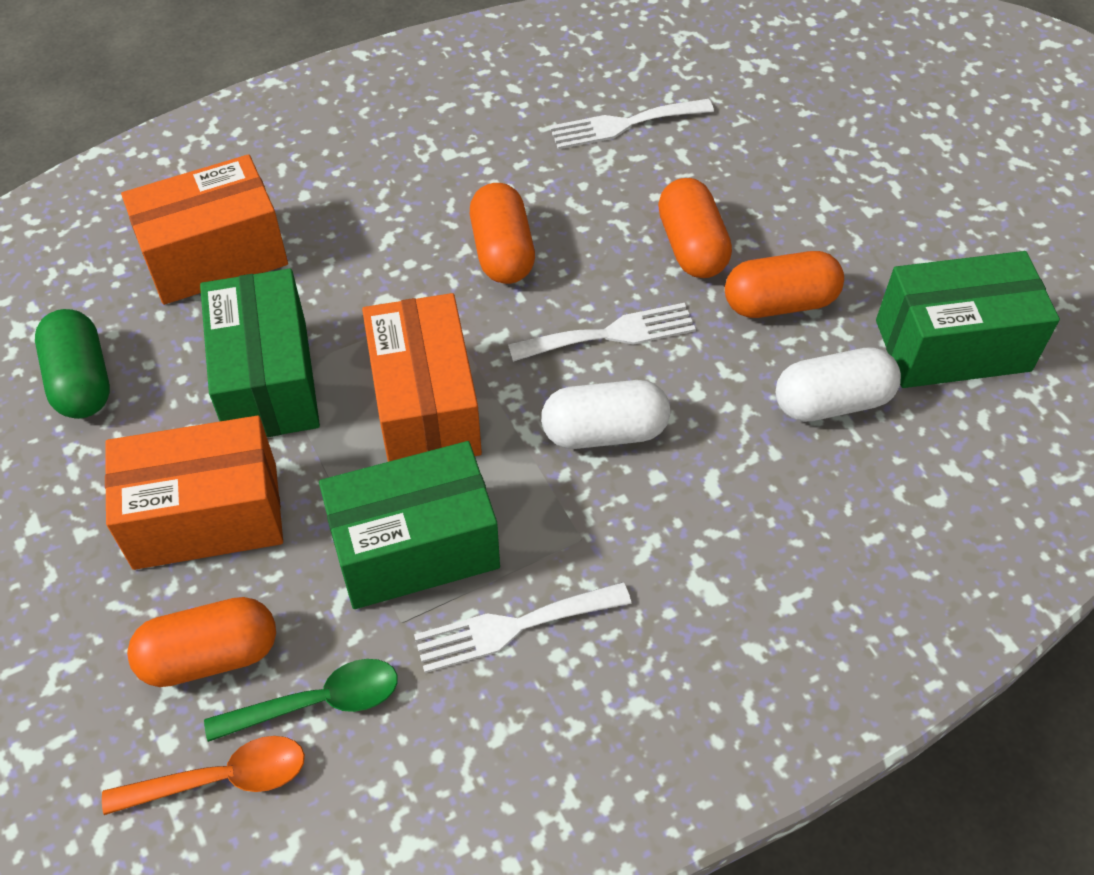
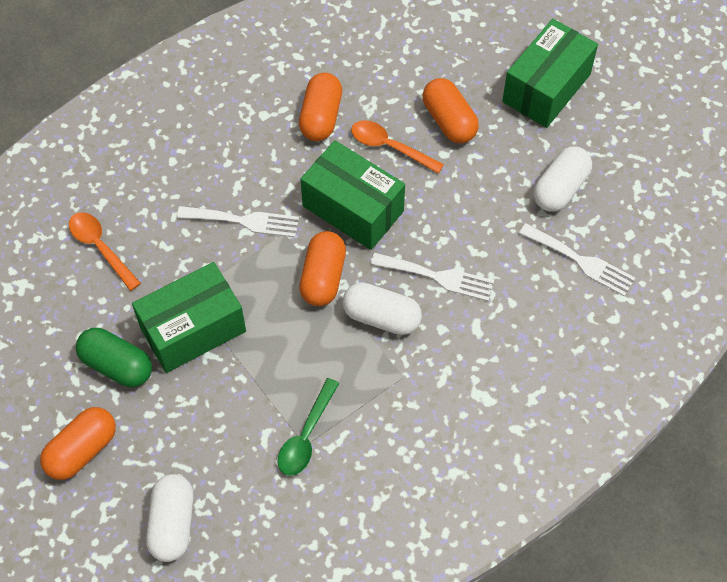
orange box: [105,416,283,570] [121,154,288,305] [362,293,482,462] = 3 -> none = 0
orange spoon: [102,736,305,815] = 1 -> [69,212,141,291] [351,120,444,174] = 2
white capsule: [541,380,670,449] [776,347,901,422] = 2 -> [146,474,194,562] [342,282,422,335] [534,146,592,212] = 3

